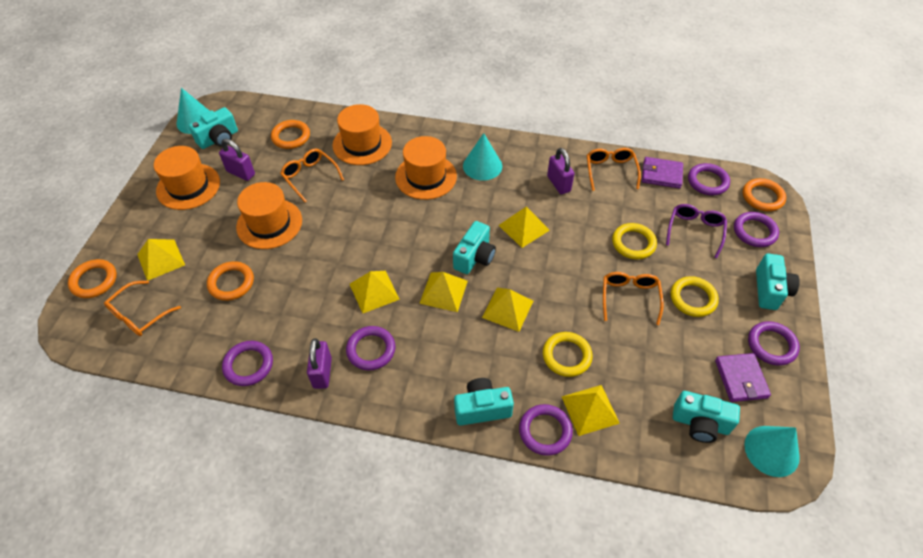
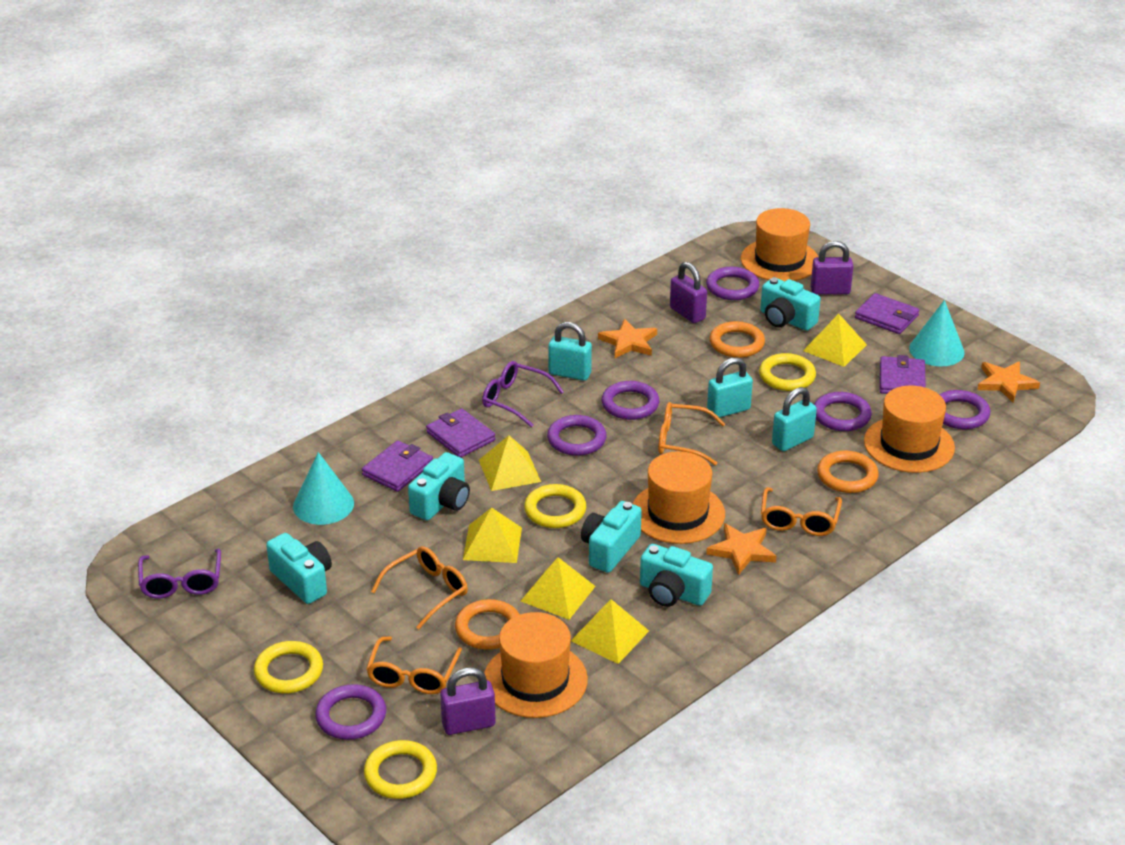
orange ring: [68,259,117,298] [207,261,254,301] [271,120,310,149] [743,178,786,212] = 4 -> [455,599,520,650] [710,321,765,358] [817,451,879,493] = 3
orange star: none = 0 -> [598,319,657,358] [706,523,776,575] [977,361,1040,402] = 3
purple glasses: [666,204,727,258] = 1 -> [138,549,221,598] [482,361,564,427] = 2
purple wallet: [642,157,683,189] [715,353,771,402] = 2 -> [362,440,433,492] [426,408,495,458] [855,293,919,334] [880,355,926,394] = 4
turquoise cone: [176,88,209,134] [463,133,502,181] [744,426,800,477] = 3 -> [293,452,354,525] [909,300,965,366] = 2
turquoise padlock: none = 0 -> [548,322,592,381] [707,357,753,418] [772,387,817,451] = 3
yellow pyramid: [137,239,185,281] [350,271,400,313] [419,272,468,312] [482,288,533,332] [499,206,550,248] [562,385,620,436] = 6 -> [463,507,522,563] [479,435,541,491] [521,557,596,620] [571,599,649,664] [803,314,867,367] = 5
yellow ring: [543,332,593,377] [612,223,657,259] [671,276,719,317] = 3 -> [254,641,323,693] [364,740,437,799] [524,484,587,528] [759,353,816,391] = 4

